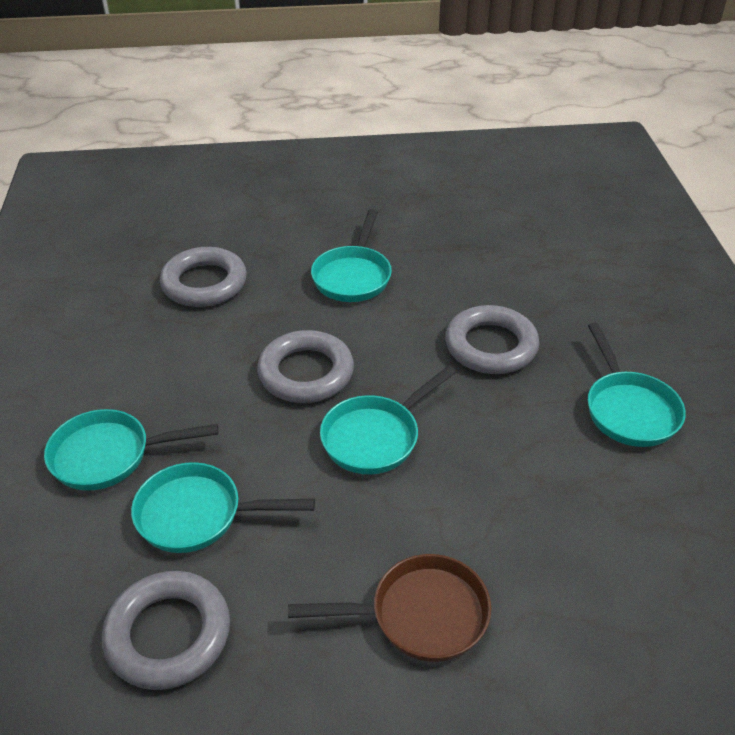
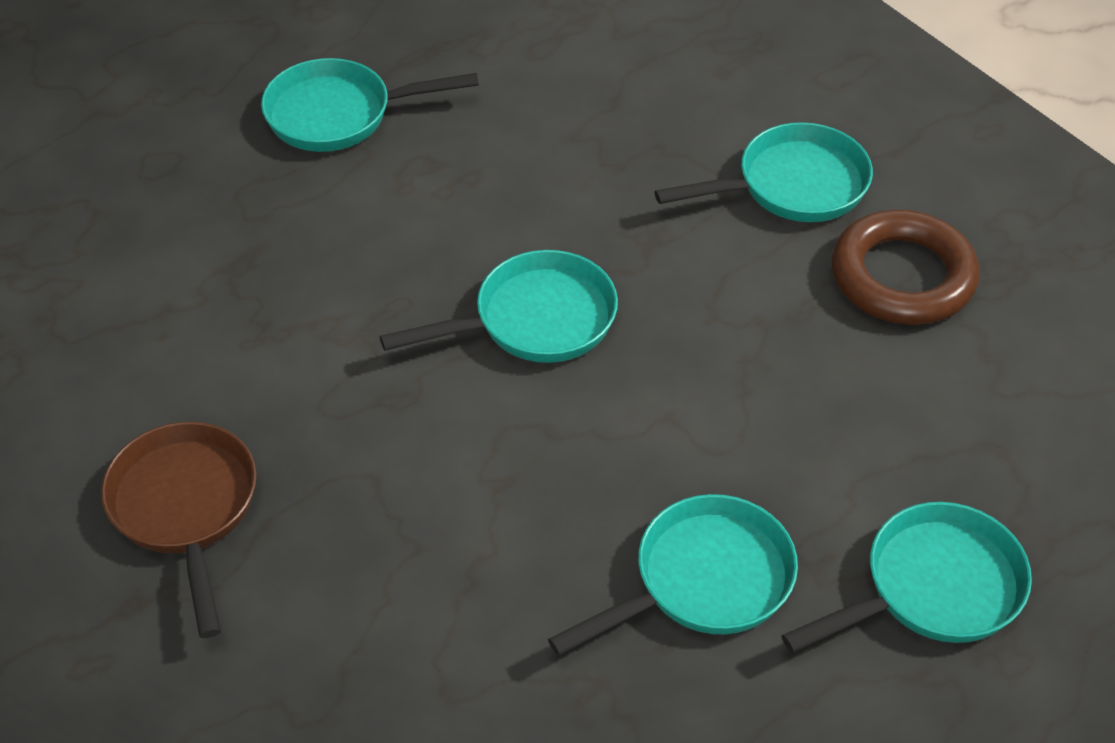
brown ring: none = 0 -> [831,210,980,325] = 1
grey ring: [102,571,230,690] [160,247,247,307] [257,330,354,403] [445,305,539,374] = 4 -> none = 0

